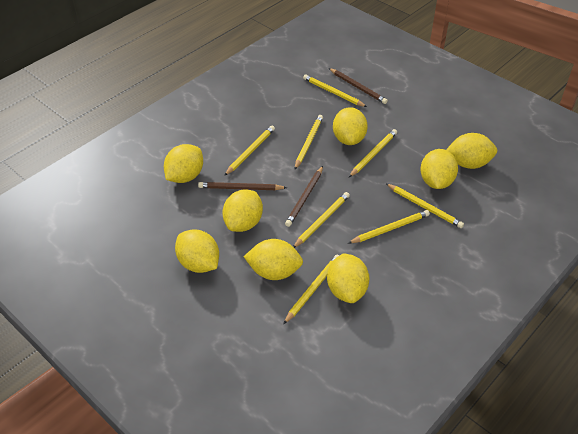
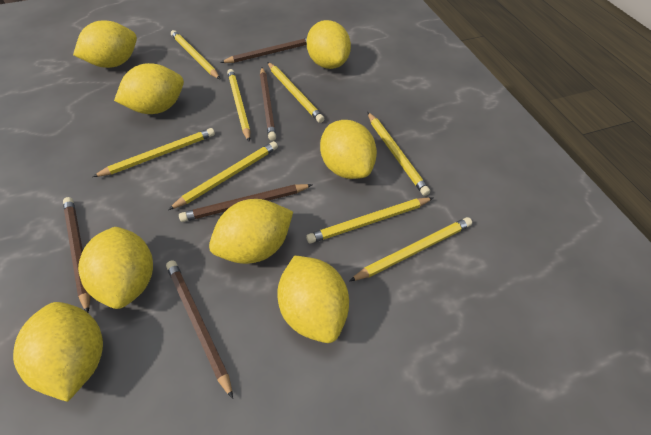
brown pencil: [198,182,287,190] [285,166,323,227] [329,68,388,104] = 3 -> [63,197,91,313] [166,260,233,399] [179,184,313,222] [220,38,307,63] [260,67,276,141] = 5

